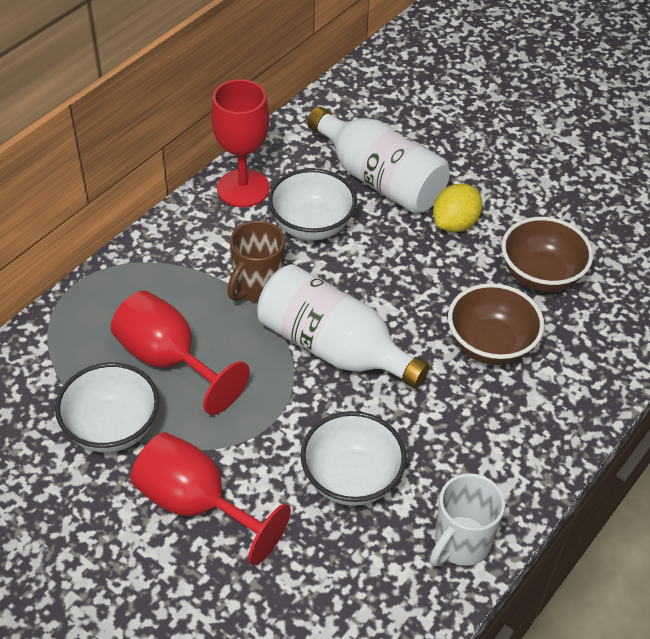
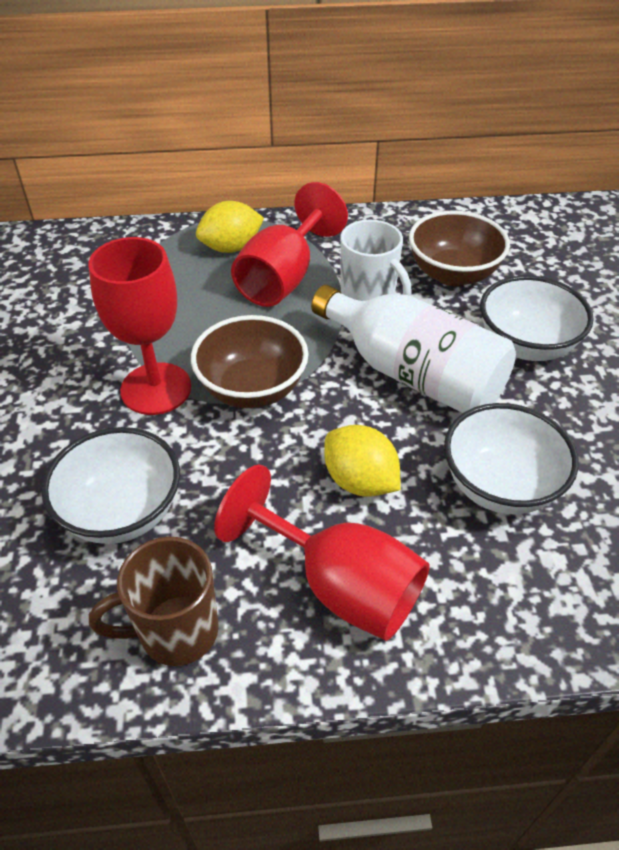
white bottle: [257,264,430,389] [307,107,450,214] = 2 -> [311,285,516,413] = 1
yellow lemon: [433,184,482,232] = 1 -> [196,201,264,253] [324,425,401,497] = 2

